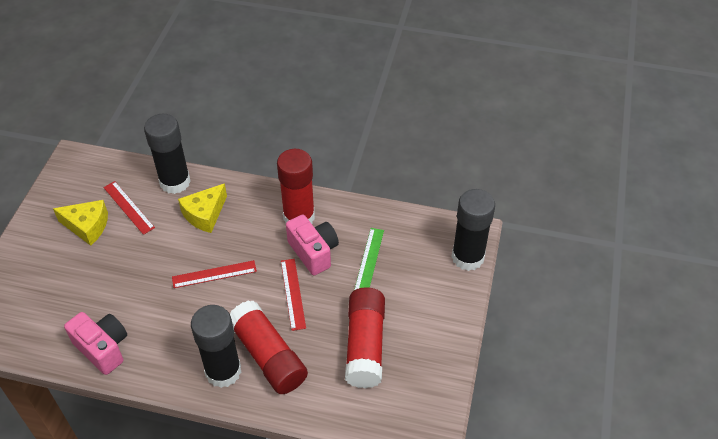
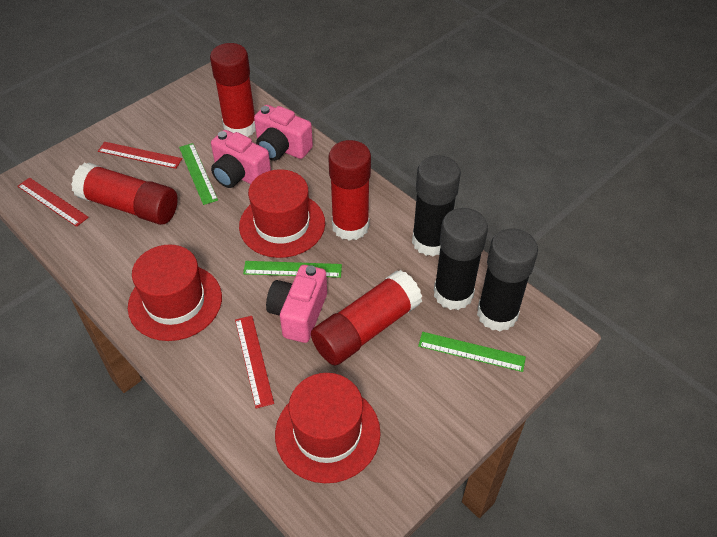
green ruler: [354,228,384,290] = 1 -> [179,143,218,205] [243,261,342,278] [418,332,526,372] = 3
pink camera: [64,312,127,375] [286,215,339,275] = 2 -> [211,130,271,188] [254,105,313,161] [266,265,327,343] = 3
red glue stick: [230,300,308,394] [277,149,315,224] [345,287,385,388] = 3 -> [71,162,178,225] [210,43,256,137] [311,270,422,365] [328,140,371,241] = 4
red hat: none = 0 -> [128,244,222,341] [239,169,325,258] [275,373,381,483] = 3
yellow cheese: [53,200,108,246] [178,183,227,233] = 2 -> none = 0

